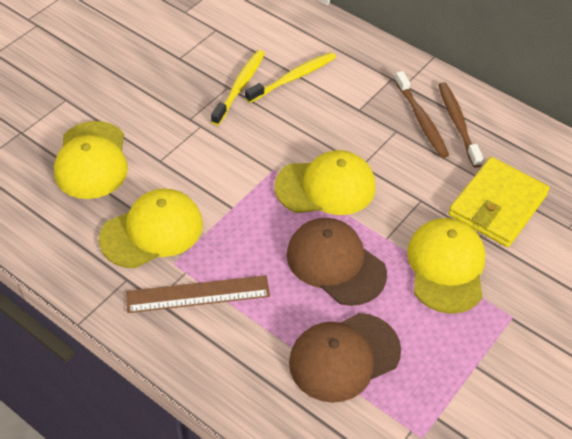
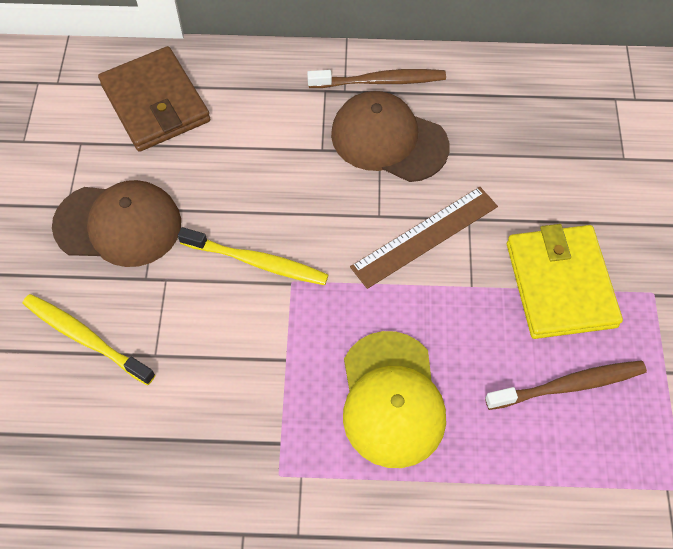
brown wallet: none = 0 -> [98,46,210,152] = 1
yellow cap: [54,121,128,199] [99,189,203,268] [274,150,376,215] [407,218,486,314] = 4 -> [343,331,446,468] = 1

